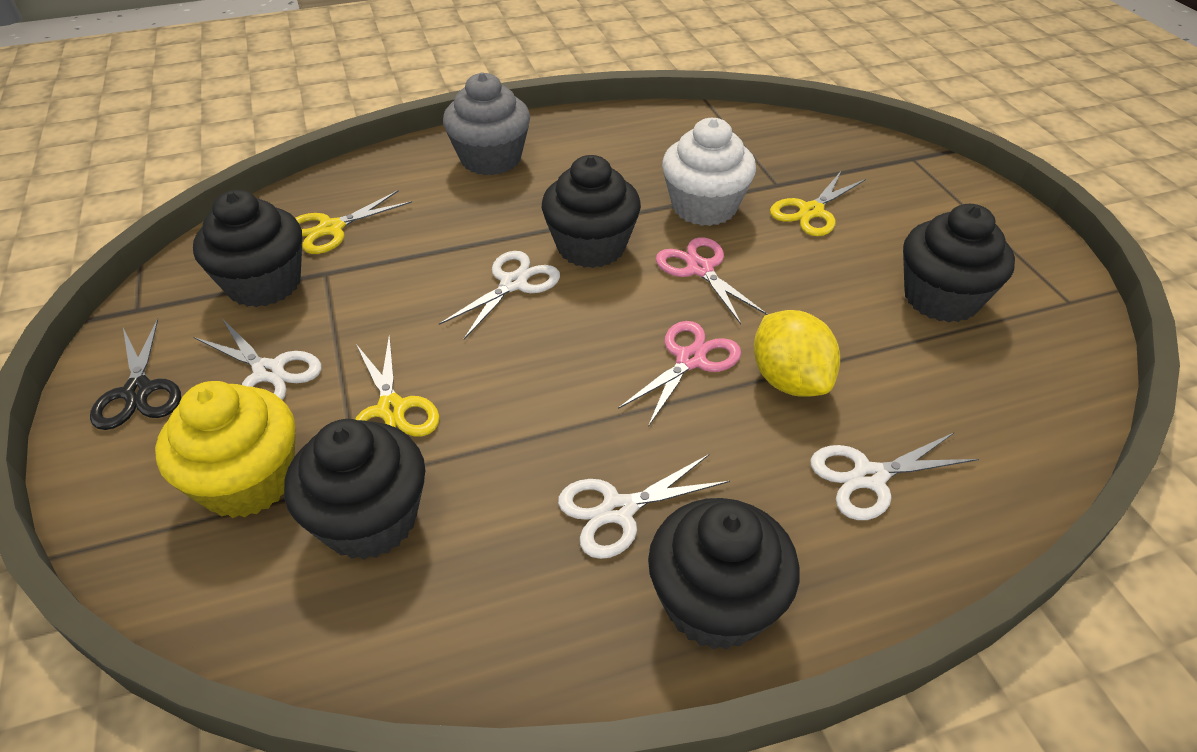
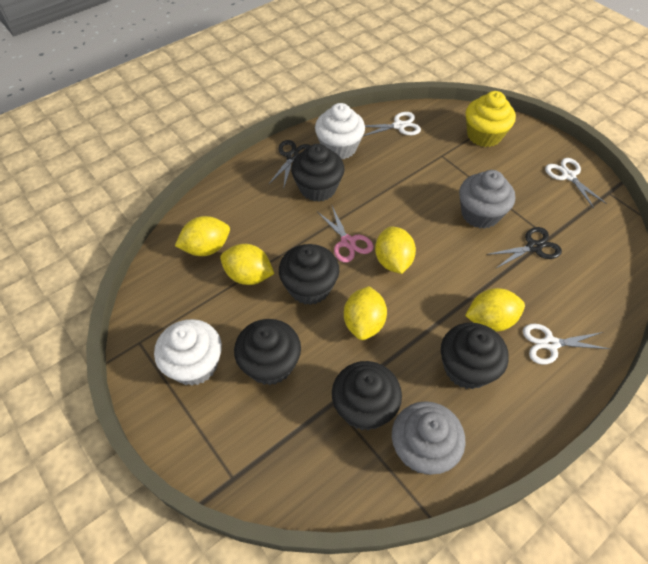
black scissors: [90,318,181,430] = 1 -> [268,140,311,187] [486,227,562,268] = 2
grey cupcake: [443,72,530,175] = 1 -> [392,401,465,475] [459,170,515,229] = 2
pink scissors: [618,321,741,427] [656,237,768,324] = 2 -> [318,206,373,263] = 1
white cupcake: [662,118,756,226] = 1 -> [154,319,222,386] [315,103,365,159] = 2
white scissors: [193,318,322,400] [439,251,560,339] [558,454,730,559] [811,432,979,520] = 4 -> [363,112,421,136] [523,324,610,364] [545,158,607,208] = 3
yellow lemon: [753,310,840,396] = 1 -> [175,216,230,256] [220,244,274,285] [344,286,387,340] [375,226,416,274] [465,288,525,332] = 5
yellow scissors: [295,190,412,254] [355,334,439,437] [770,170,866,236] = 3 -> none = 0

